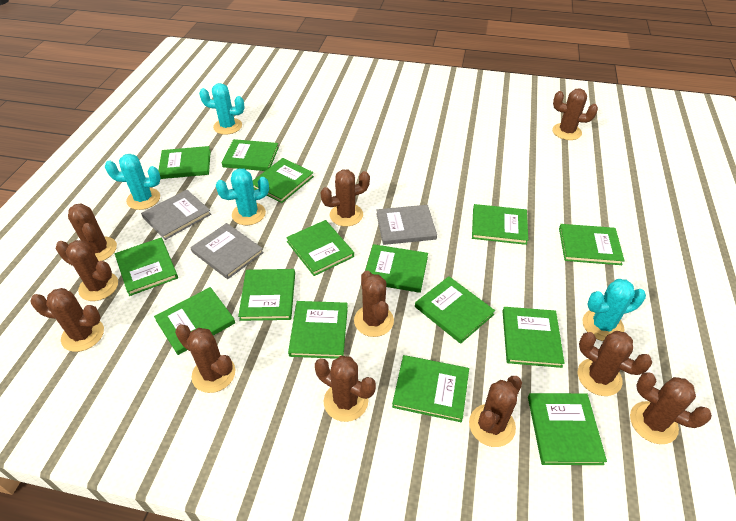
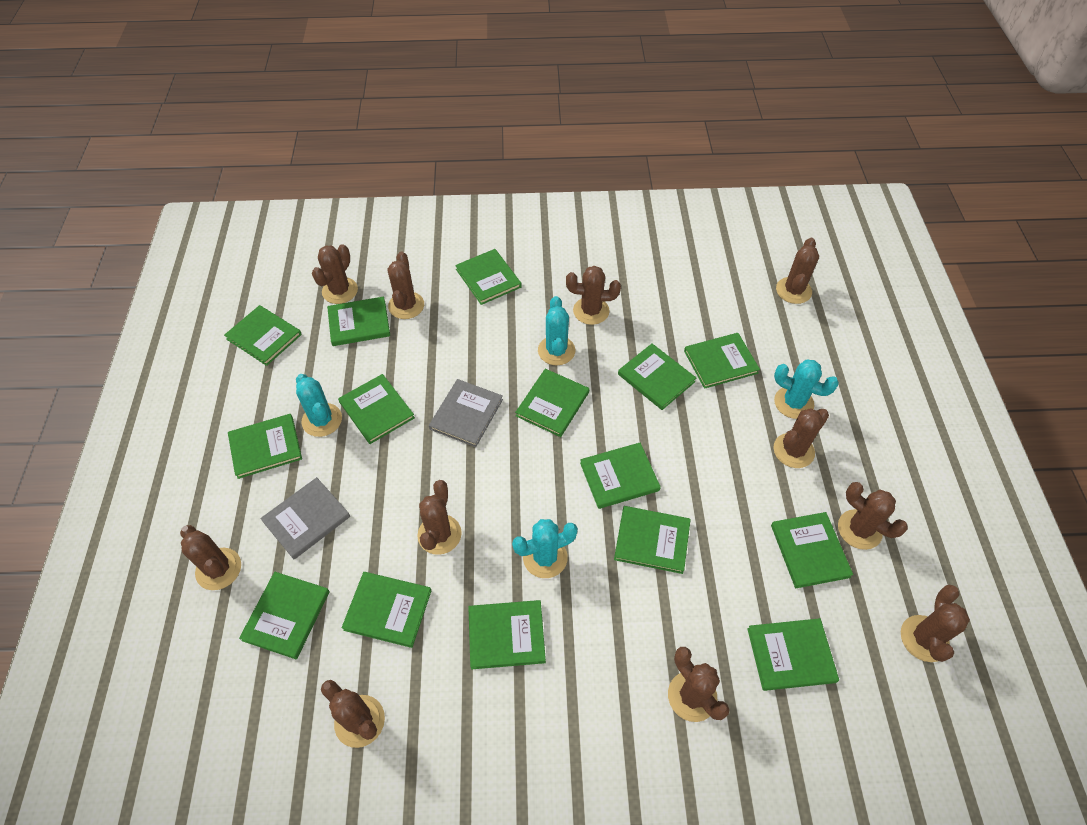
grey book: [141,189,211,240] [190,223,264,279] [376,205,437,245] = 3 -> [260,477,350,559] [429,379,503,447] = 2

